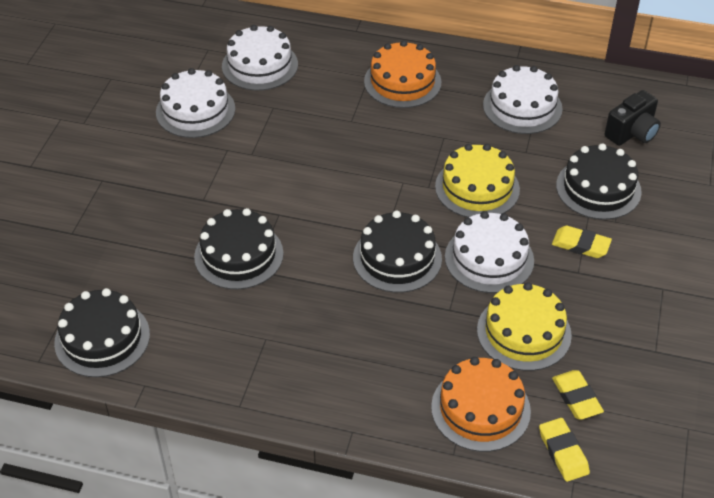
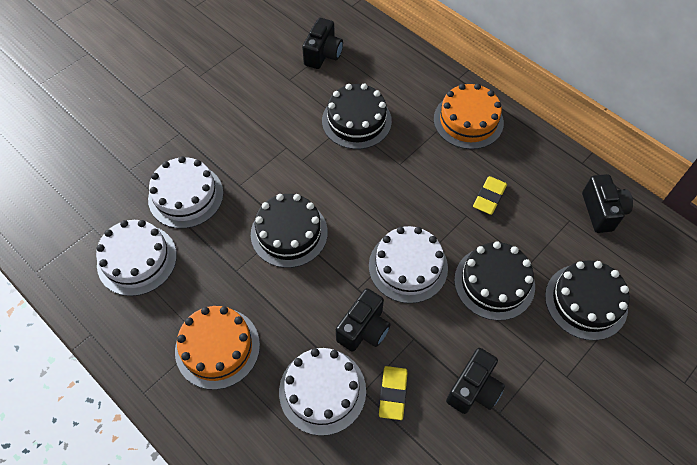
black camera: [605,90,661,146] = 1 -> [302,18,343,69] [336,288,390,352] [446,348,505,414] [582,174,633,233] = 4
yellow cake: [435,144,520,218] [477,282,572,371] = 2 -> none = 0
yellow eraser: [539,418,590,482] [552,226,612,258] [552,370,604,420] = 3 -> [379,366,407,420] [473,176,507,215] = 2

